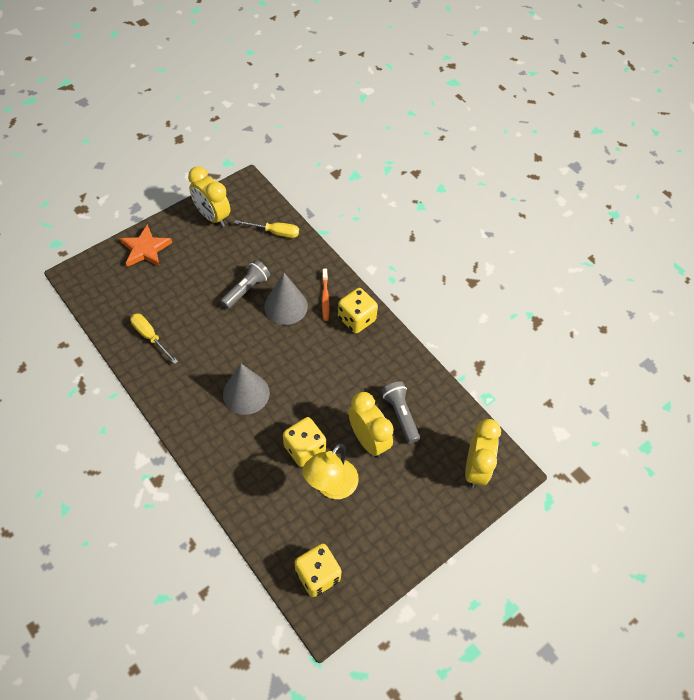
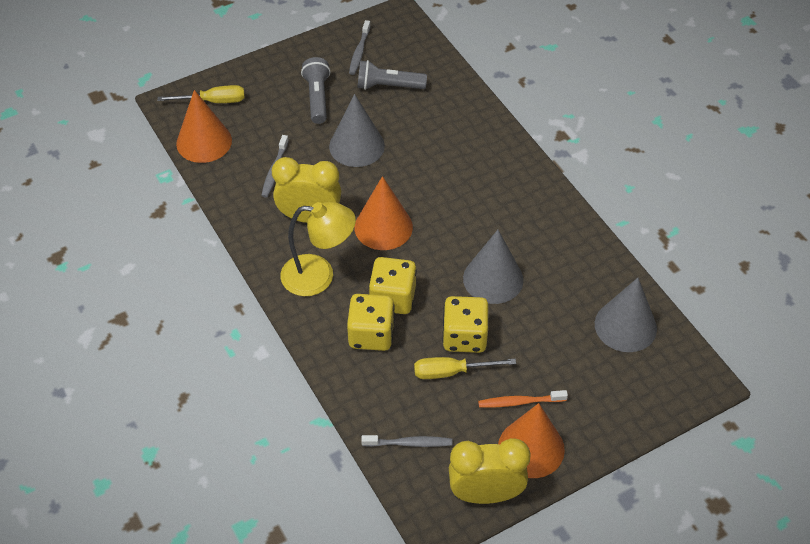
grey cone: [223,364,270,415] [264,273,308,325] = 2 -> [329,94,385,167] [463,230,523,304] [595,278,657,352] = 3
grey toothbrush: none = 0 -> [261,135,289,198] [349,20,371,75] [361,435,453,447] = 3
orange cone: none = 0 -> [176,90,232,163] [354,176,413,250] [498,403,565,478] = 3
orange star: [120,224,172,267] = 1 -> none = 0
yellow clock: [188,166,231,227] [348,392,394,458] [465,419,501,488] = 3 -> [272,157,341,223] [449,438,531,504] = 2

